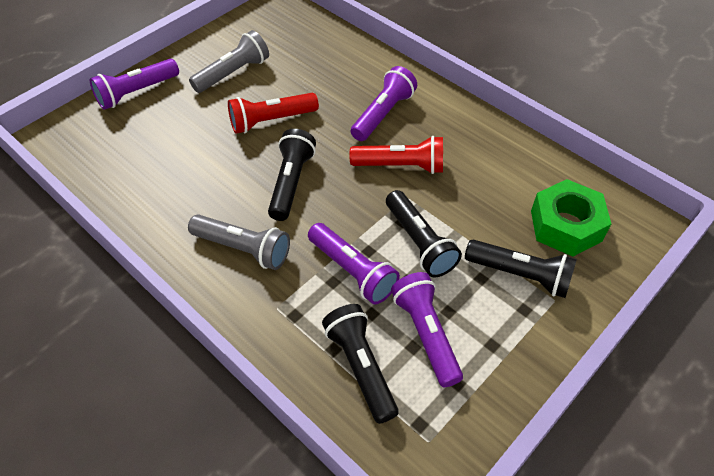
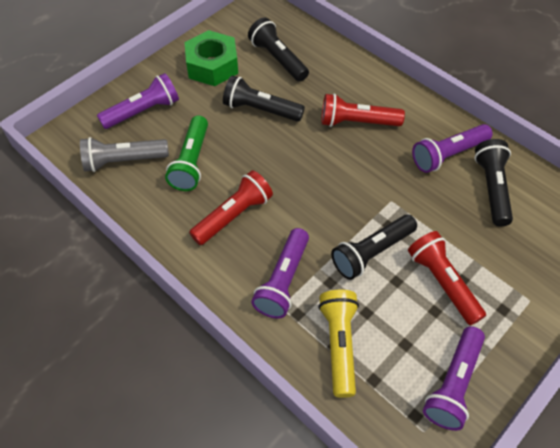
green flashlight: none = 0 -> [165,115,208,191] = 1
grey flashlight: [188,214,290,270] [189,30,269,93] = 2 -> [80,137,169,172] = 1
red flashlight: [228,93,319,134] [350,136,443,174] = 2 -> [189,170,273,245] [322,93,405,127] [408,231,486,325] = 3
yellow flashlight: none = 0 -> [318,290,359,398] = 1

